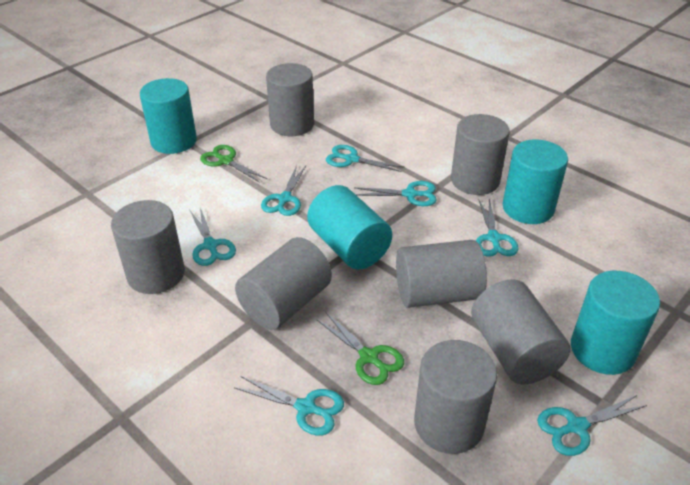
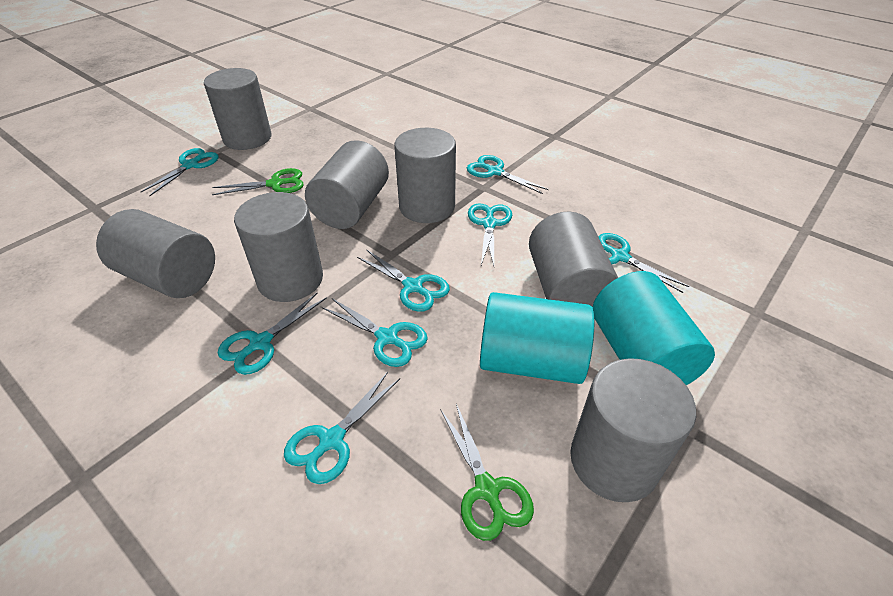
turquoise cylinder: [140,78,197,154] [307,185,392,270] [502,140,568,224] [571,271,660,375] = 4 -> [480,292,594,384] [593,271,715,385] = 2
turquoise scissors: [190,208,236,266] [234,376,344,436] [261,165,306,216] [326,145,404,172] [354,181,437,206] [476,199,519,257] [537,395,647,456] = 7 -> [141,148,219,196] [218,293,327,375] [284,372,400,484] [322,298,428,367] [357,249,450,312] [467,155,548,194] [468,204,512,266] [599,233,690,293] = 8

